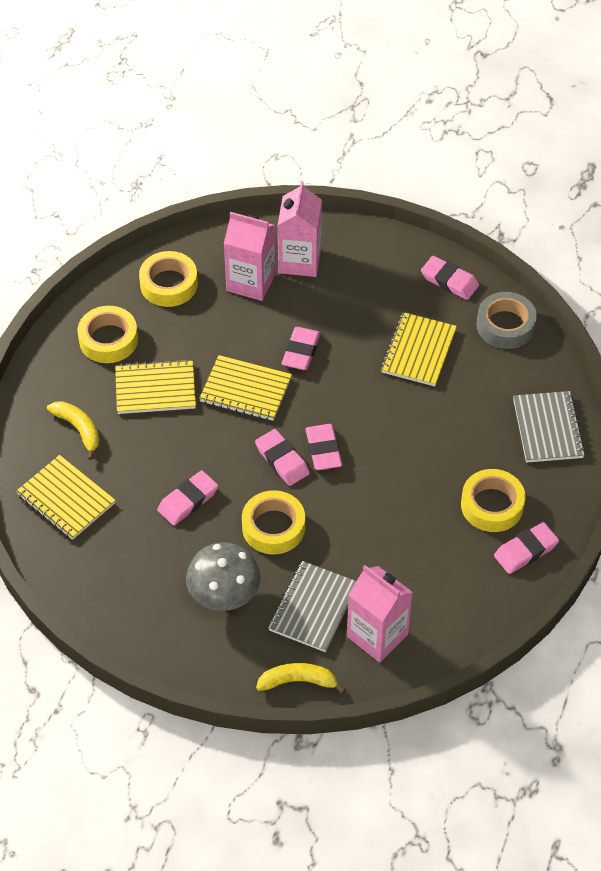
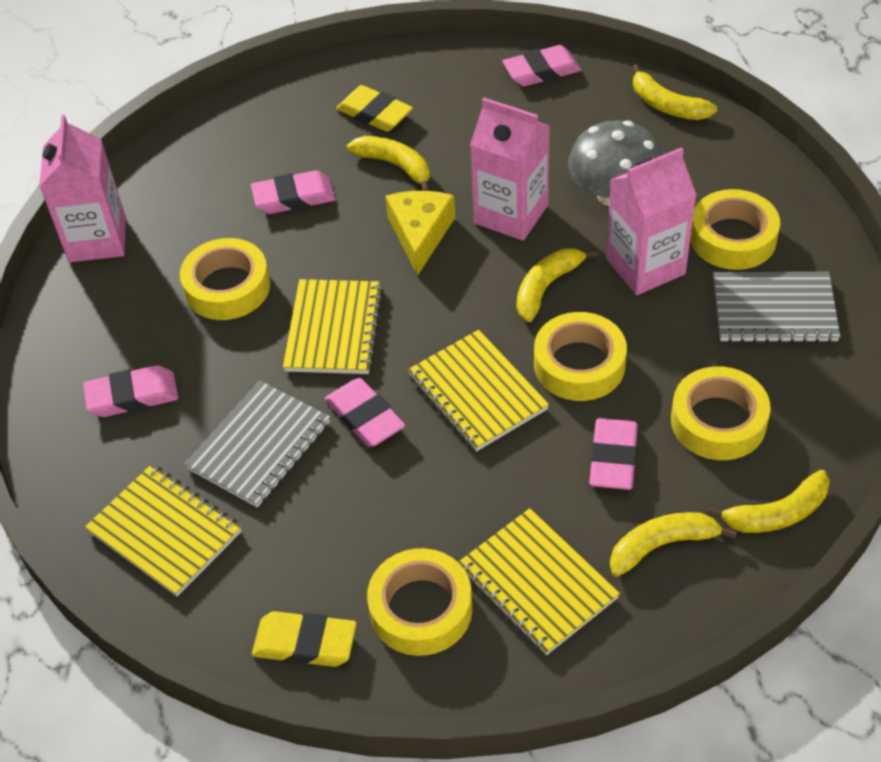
grey tape: [476,292,537,349] = 1 -> none = 0
pink eraser: [157,470,218,526] [255,429,310,486] [282,327,321,370] [305,424,342,470] [421,256,479,300] [494,522,559,574] = 6 -> [83,365,178,417] [251,171,335,214] [325,378,405,447] [502,45,582,87] [589,418,638,490] = 5
yellow banana: [47,401,99,460] [256,663,346,693] = 2 -> [347,136,430,191] [517,248,598,322] [610,512,737,577] [633,64,717,120] [706,470,830,533] = 5
yellow cheese: none = 0 -> [385,191,455,276] = 1
yellow eraser: none = 0 -> [252,611,357,667] [336,85,413,132] = 2
yellow tape: [78,306,138,363] [139,251,198,307] [242,490,305,554] [461,469,525,532] = 4 -> [180,238,270,320] [367,548,472,656] [534,312,627,401] [671,366,771,460] [690,189,780,270] = 5

